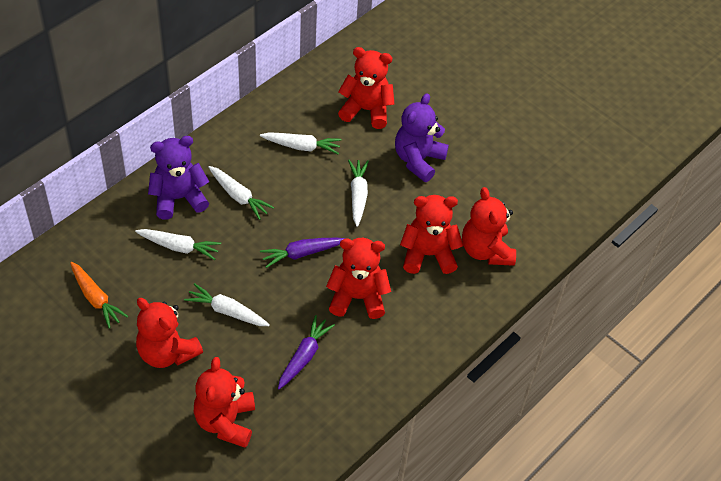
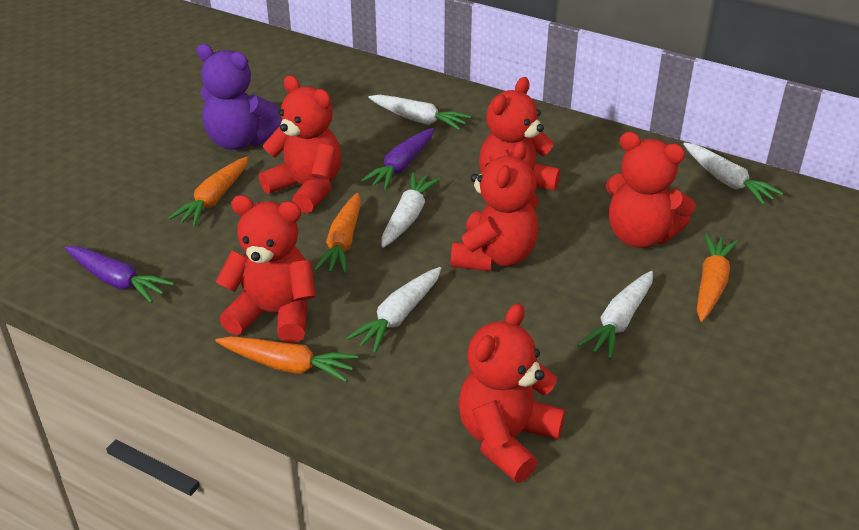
orange carrot: [70,262,128,328] = 1 -> [168,156,249,227] [215,336,358,382] [314,193,361,274] [697,234,738,322] = 4
purple teddy bear: [148,136,209,220] [395,93,449,182] = 2 -> [196,44,282,150] = 1

